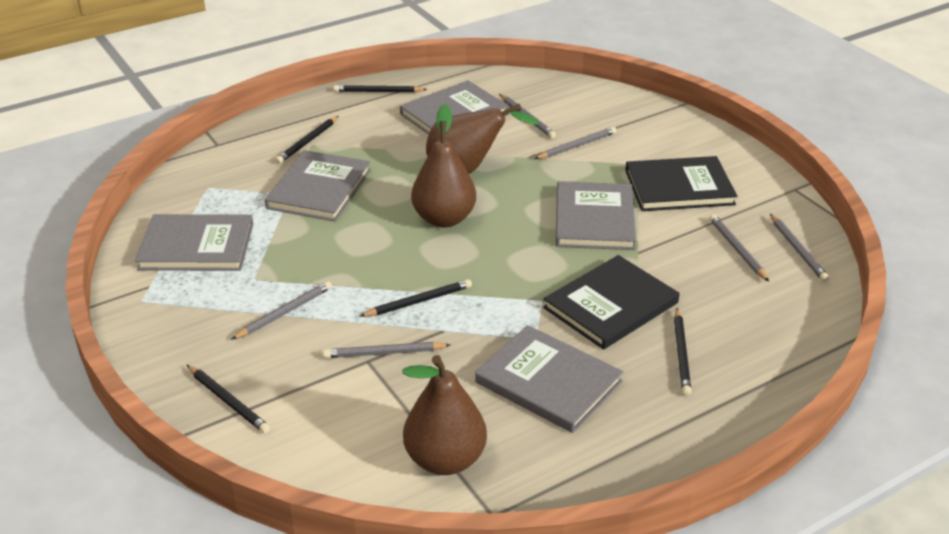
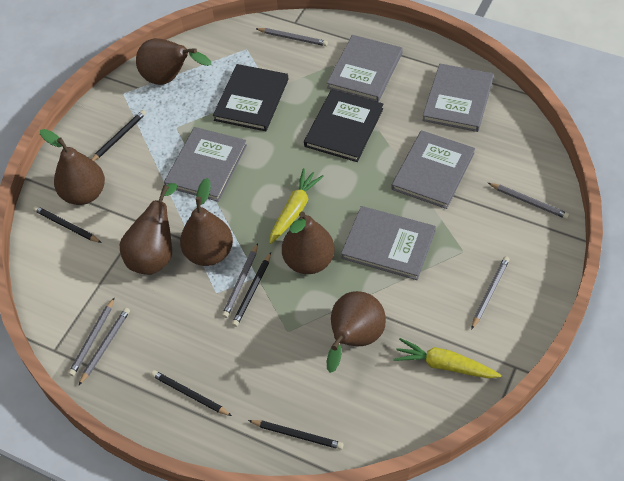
brown pear: [403,355,487,475] [411,104,476,228] [426,104,539,174] = 3 -> [40,129,105,205] [120,183,177,275] [136,38,212,85] [180,178,233,266] [282,212,335,274] [327,291,386,373] = 6
yellow carrot: none = 0 -> [269,168,324,244] [394,338,501,378] = 2

